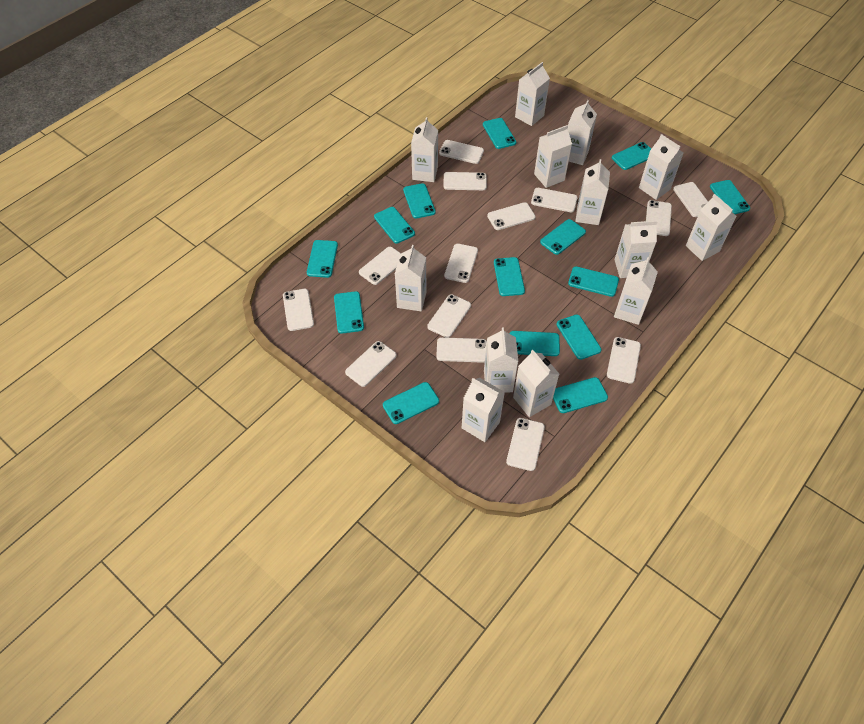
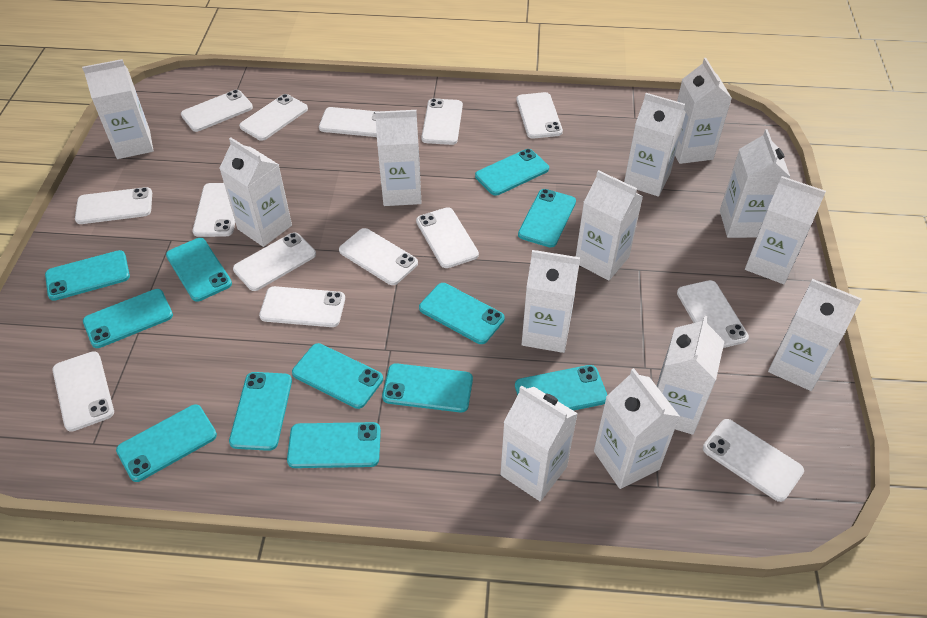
turquoise phone: [307,240,338,278] [334,291,364,334] [374,207,415,244] [383,382,439,424] [403,183,436,218] [483,118,516,149] [494,257,525,296] [509,331,560,356] [540,219,586,255] [553,377,608,413] [557,314,601,360] [568,266,619,297] [612,142,651,170] [710,180,750,214] = 14 -> [45,250,130,301] [83,289,173,348] [116,405,217,482] [166,238,232,302] [229,372,292,451] [287,422,381,468] [292,343,383,409] [382,363,473,412] [419,283,505,344] [475,149,549,196] [515,365,607,411] [518,189,576,247] = 12

